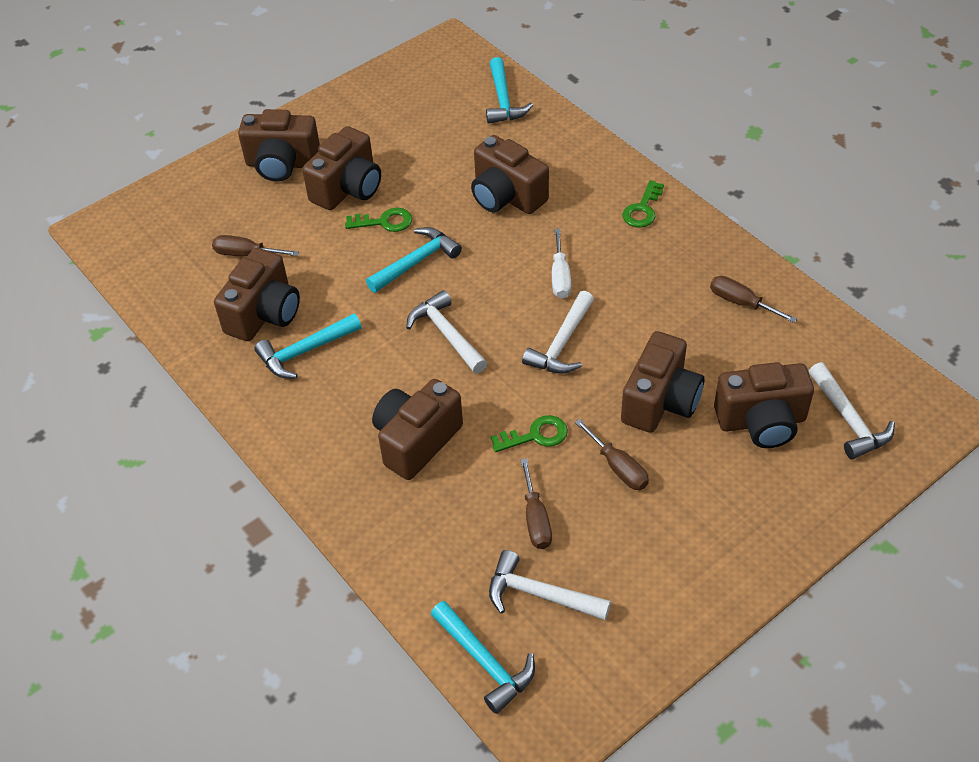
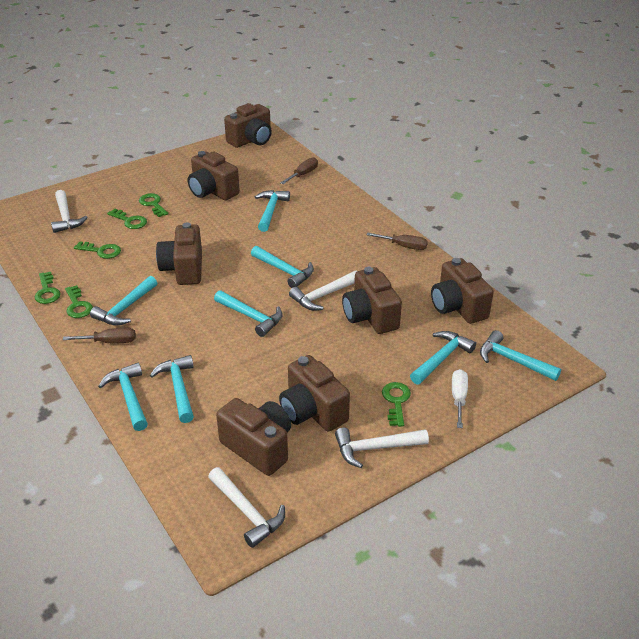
brown screwdriver: [212,235,299,256] [520,458,552,549] [575,419,649,490] [710,276,797,323] = 4 -> [63,328,136,343] [281,157,318,184] [367,233,428,250] = 3
green key: [345,208,412,232] [491,415,568,452] [622,180,664,228] = 3 -> [35,272,61,304] [65,285,93,318] [74,241,121,259] [107,209,147,229] [139,193,168,217] [382,382,411,427] = 6
turquoise hammer: [254,313,362,378] [366,227,462,293] [431,601,535,714] [486,57,533,124] = 4 -> [90,276,157,325] [98,363,148,431] [150,355,194,423] [214,290,283,337] [251,246,314,288] [255,190,290,232] [410,331,476,385] [480,330,561,381] = 8

